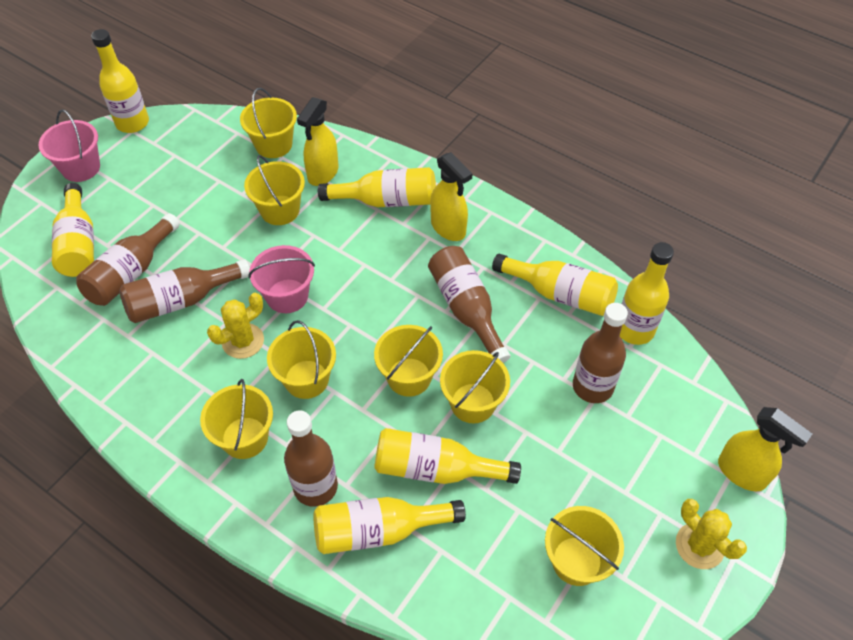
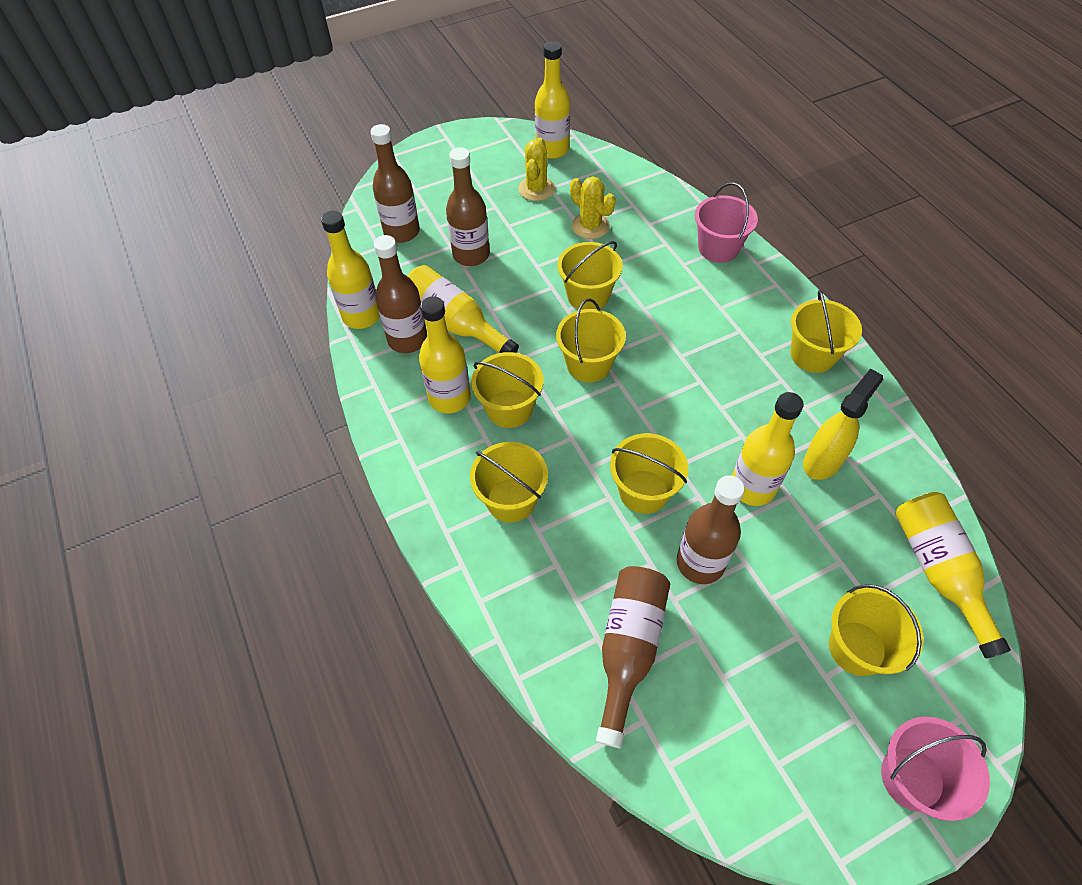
yellow bottle: [52,183,94,277] [91,29,149,133] [314,497,466,554] [318,167,436,207] [374,428,521,484] [492,254,618,316] [620,242,674,345] = 7 -> [321,211,380,329] [407,265,519,353] [419,296,471,413] [535,41,570,159] [732,392,804,506] [895,492,1011,658] = 6
yellow spray bottle: [297,97,339,186] [430,152,472,241] [718,407,812,491] = 3 -> [803,369,883,480] = 1

